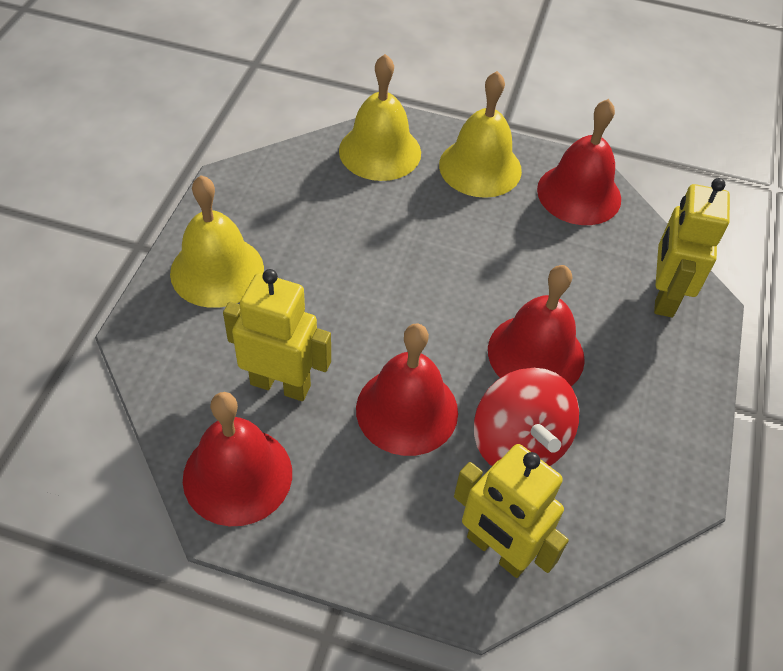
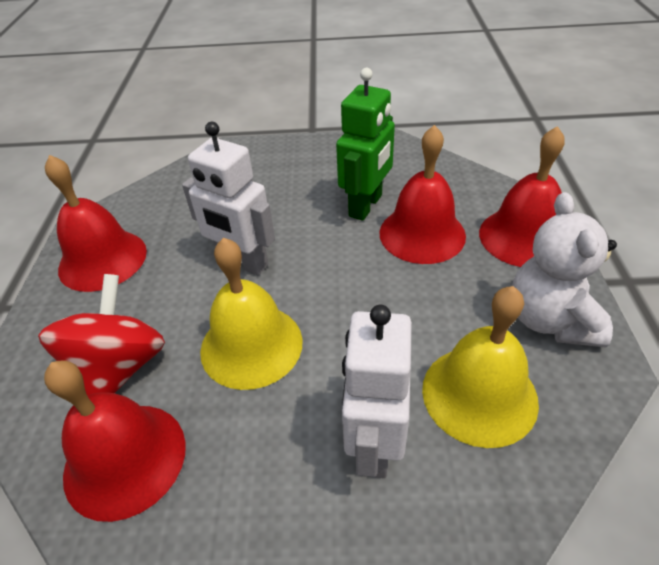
green robot: none = 0 -> [336,68,395,221] = 1
white robot: none = 0 -> [182,122,275,276] [342,305,412,478] = 2
white teddy bear: none = 0 -> [512,192,617,347] = 1
yellow bell: [170,175,264,308] [339,54,421,181] [439,71,522,198] = 3 -> [200,237,302,390] [422,286,539,448] = 2
yellow robot: [223,269,331,401] [454,444,569,578] [654,178,730,317] = 3 -> none = 0

